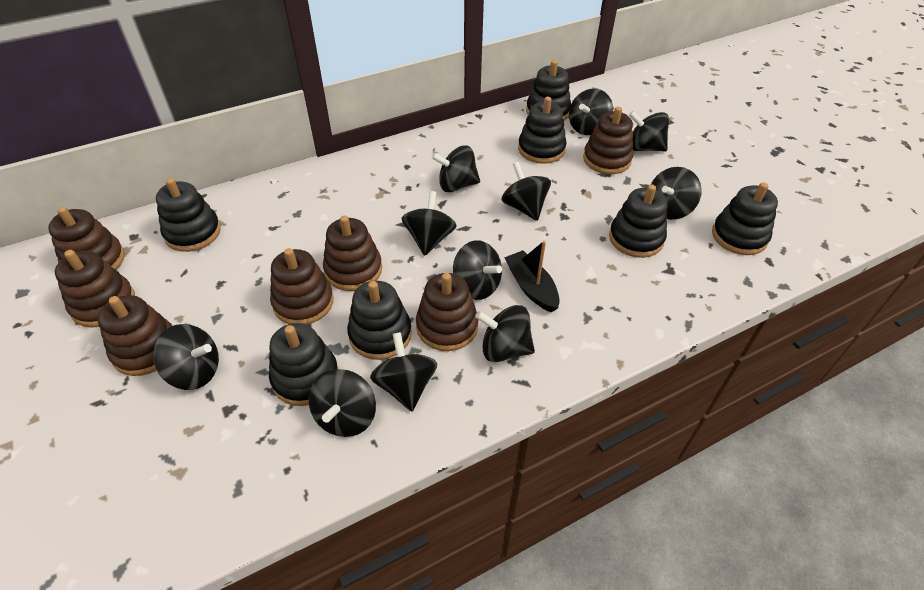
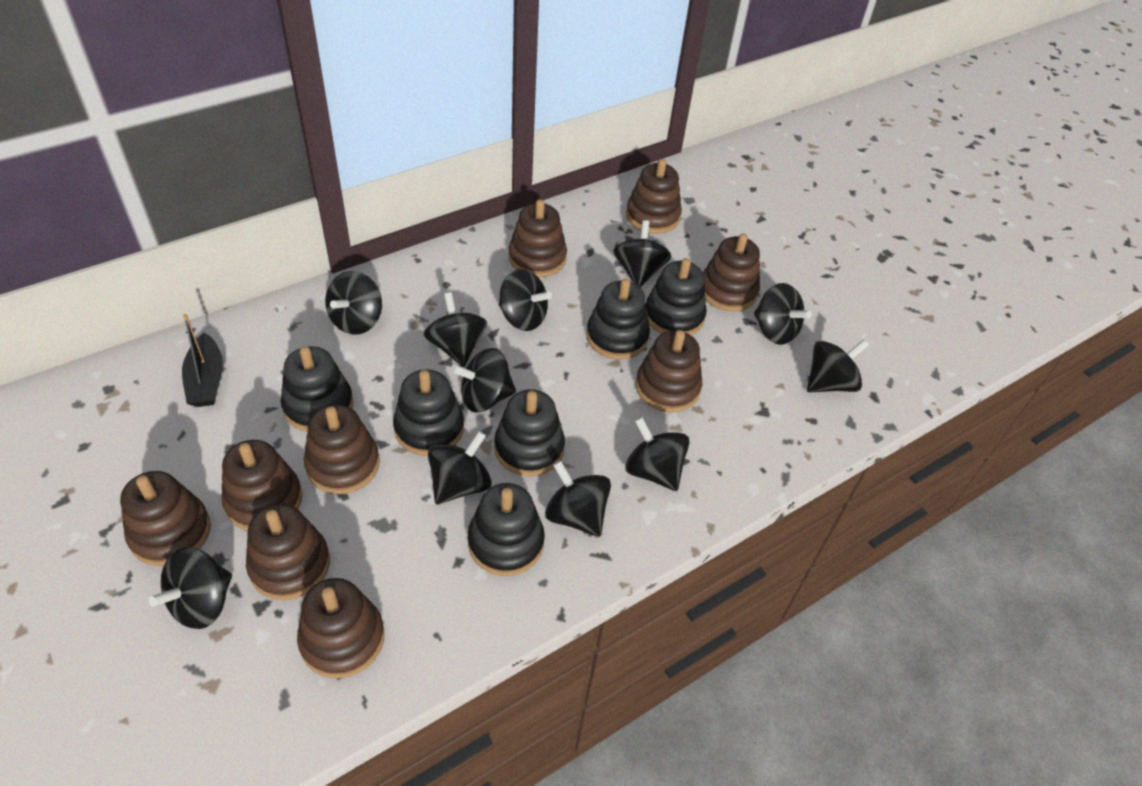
black stacking toy: [156,178,221,252] [269,323,338,406] [347,281,412,360] [518,97,567,164] [526,60,571,121] [609,184,668,258] [712,182,778,255] = 7 -> [281,346,353,432] [393,369,464,456] [468,483,545,576] [494,389,565,476] [586,279,650,359] [646,258,707,335] = 6
brown stacking toy: [48,207,125,270] [55,250,135,328] [97,295,172,376] [270,248,334,325] [323,216,382,291] [416,273,479,351] [583,107,634,174] = 7 -> [120,471,211,566] [221,440,302,531] [246,504,330,600] [297,578,384,679] [304,405,380,494] [509,199,567,277] [626,159,682,234] [636,330,702,412] [703,234,760,312] = 9

